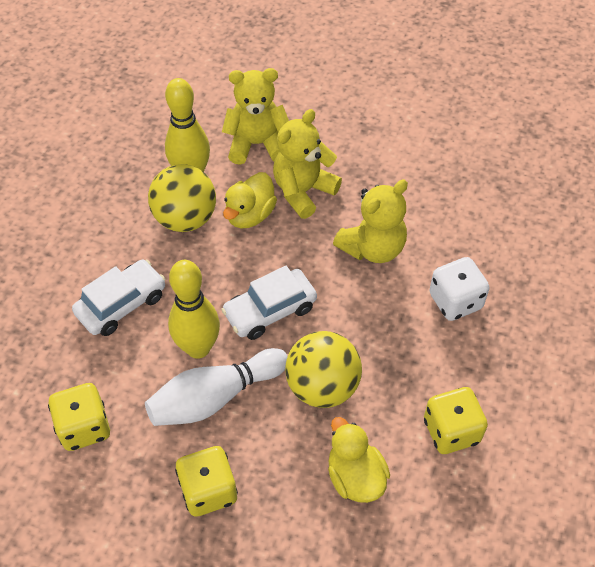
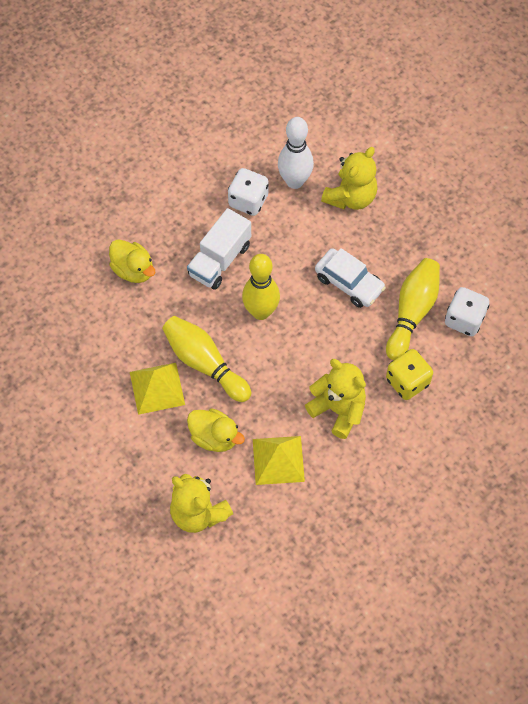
white car: [72,260,165,336] [221,266,317,340] = 2 -> [315,248,386,308] = 1
white dice: [429,257,489,321] = 1 -> [228,168,268,216] [445,287,490,336] = 2
white truck: none = 0 -> [187,208,251,290] = 1
yellow ball: [148,164,216,232] [285,331,362,408] = 2 -> none = 0
yellow bowling pin: [165,78,210,172] [168,260,220,359] = 2 -> [162,316,251,402] [242,254,280,320] [386,258,440,360] = 3
yellow dice: [48,383,110,451] [175,446,238,517] [424,387,488,454] = 3 -> [386,349,433,400] = 1
yellow pyramid: none = 0 -> [130,363,185,415] [253,436,305,485] = 2

